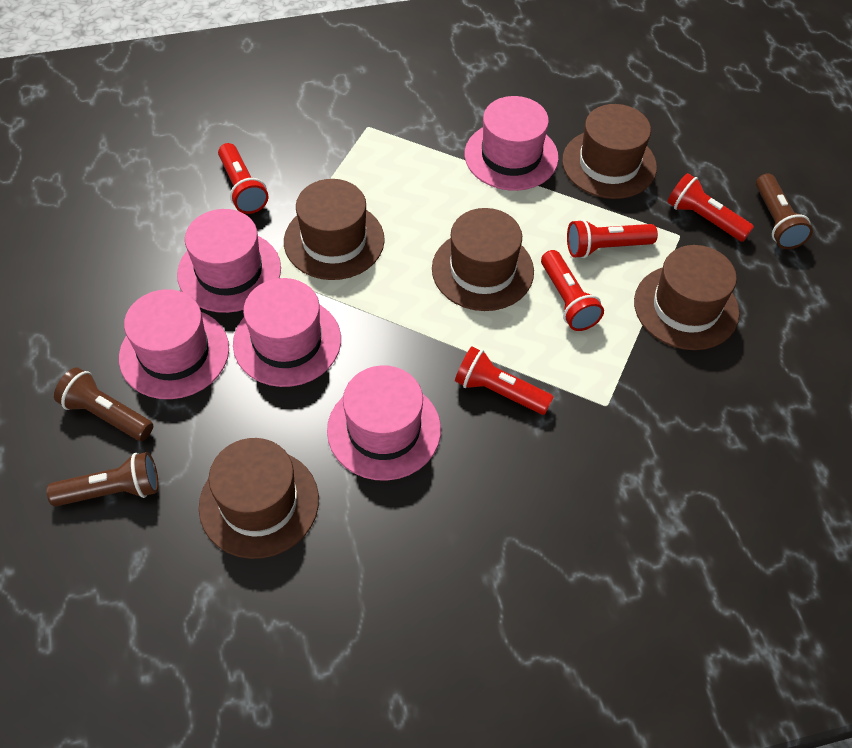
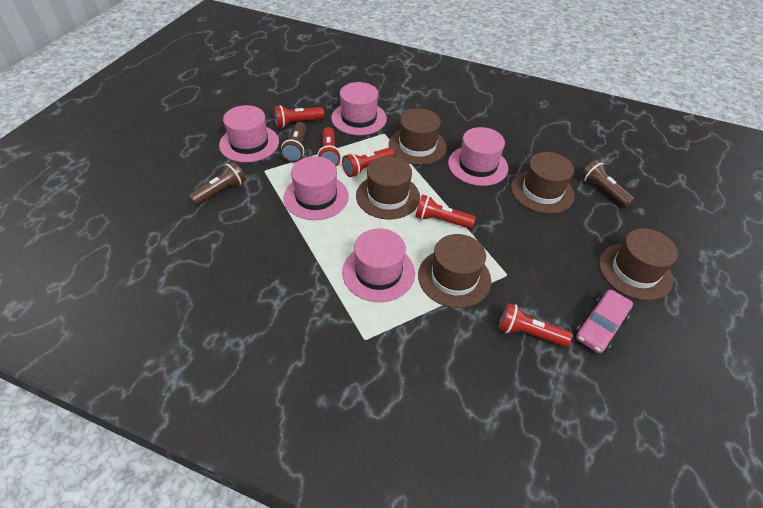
pink car: none = 0 -> [576,290,633,353] = 1

